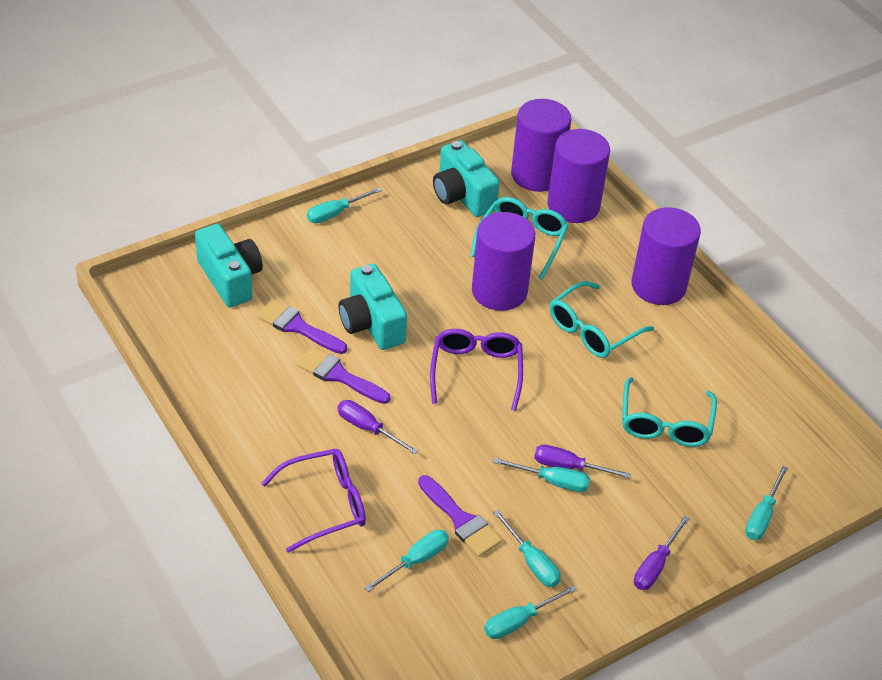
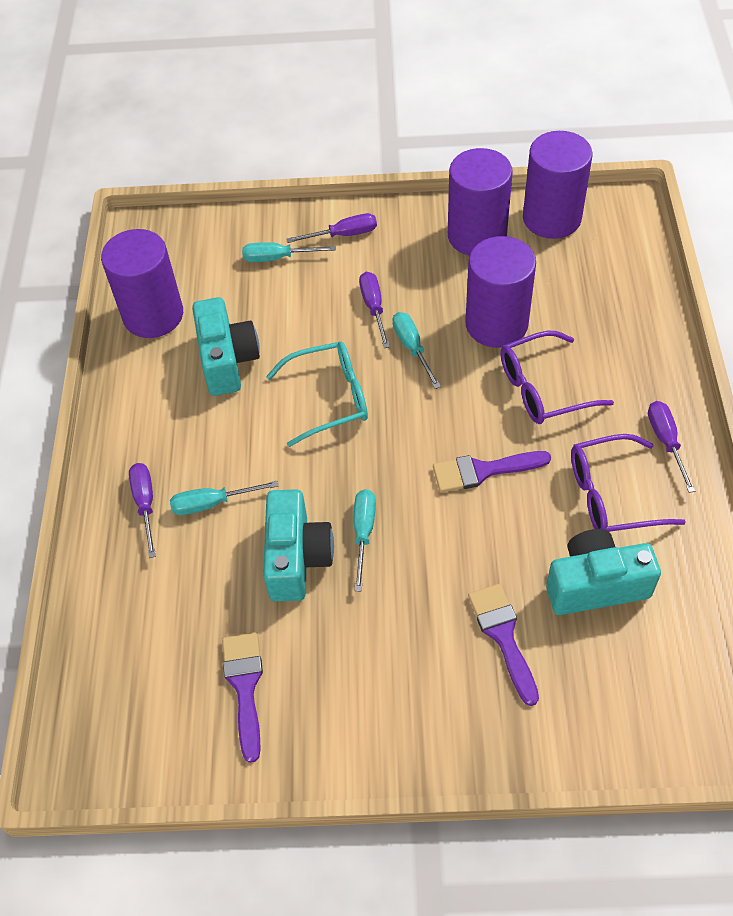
purple screwdriver: [338,400,418,455] [534,445,631,478] [634,515,690,590] = 3 -> [129,463,156,558] [286,213,377,243] [359,272,390,348] [648,401,695,493] = 4
turquoise glasses: [471,197,568,280] [550,281,654,358] [622,377,717,447] = 3 -> [266,342,368,447] = 1
turquoise screwdriver: [307,187,382,223] [364,530,449,592] [484,585,577,639] [493,458,590,492] [493,510,561,587] [745,466,788,540] = 6 -> [170,481,278,515] [242,242,336,262] [354,489,376,591] [392,312,441,389] = 4

